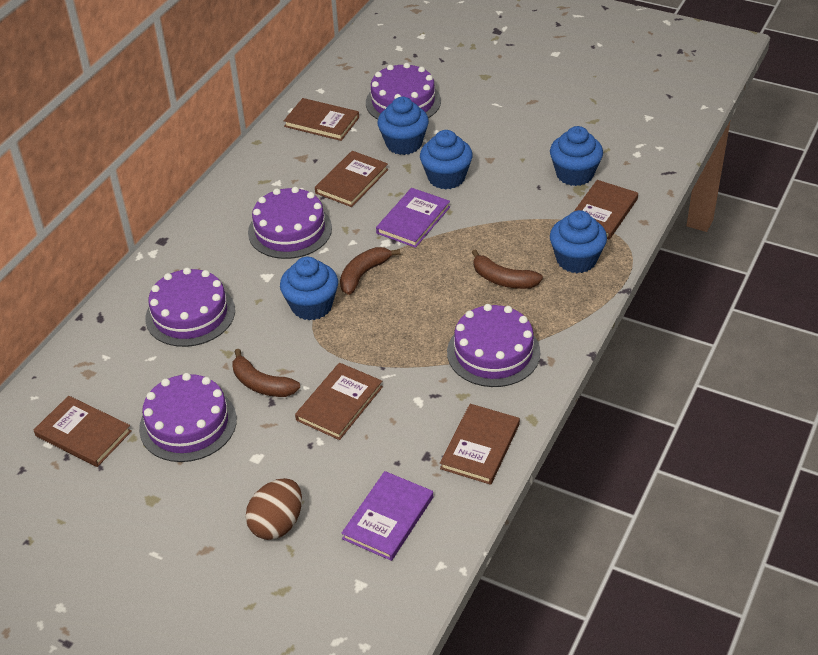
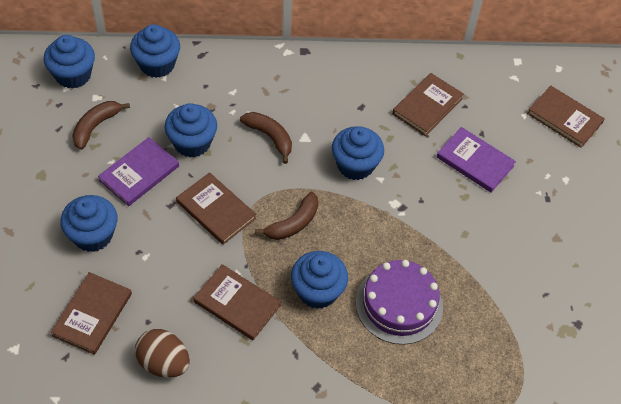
blue cupcake: [280,257,338,320] [378,97,429,155] [420,130,473,189] [550,126,603,186] [550,210,607,273] = 5 -> [44,35,95,89] [60,195,117,252] [130,24,180,78] [164,103,217,157] [291,251,348,309] [332,126,384,180] = 6
brown book: [34,396,132,467] [284,98,359,141] [295,363,383,440] [315,151,388,207] [440,404,520,485] [574,180,638,239] = 6 -> [50,272,132,355] [176,172,256,245] [193,264,281,340] [392,73,464,136] [527,86,605,148] = 5
purple cake: [139,373,237,462] [145,268,235,347] [248,187,332,259] [366,63,441,119] [447,304,540,387] = 5 -> [356,260,443,345] = 1

